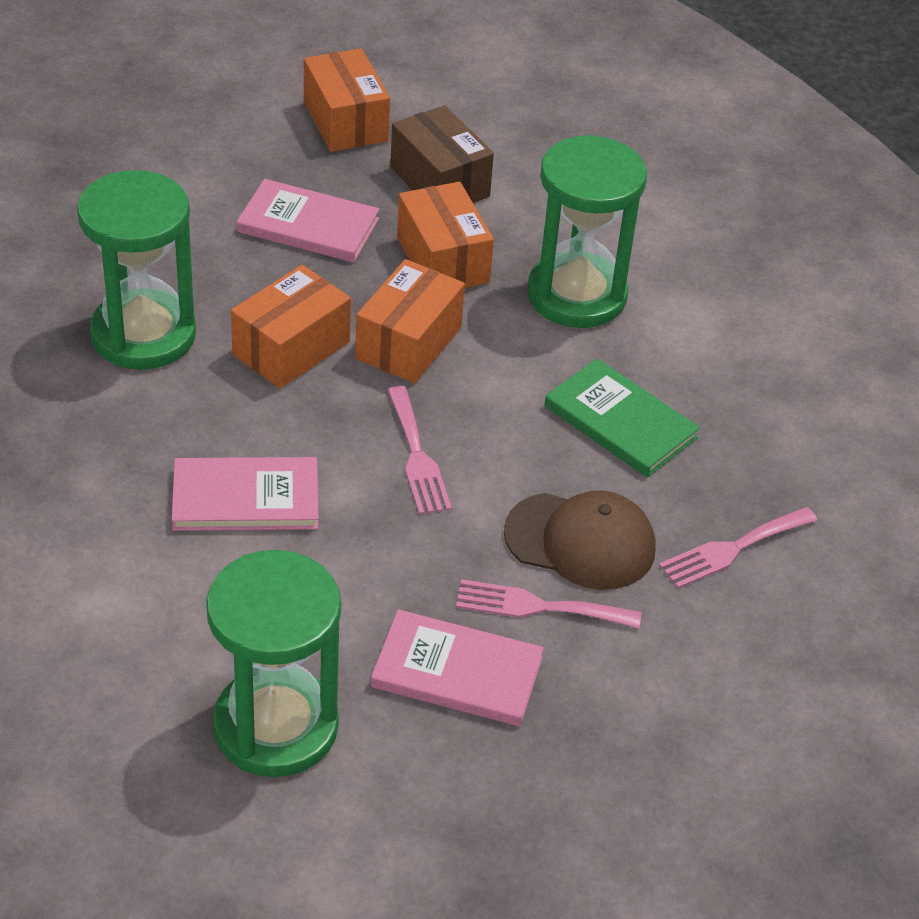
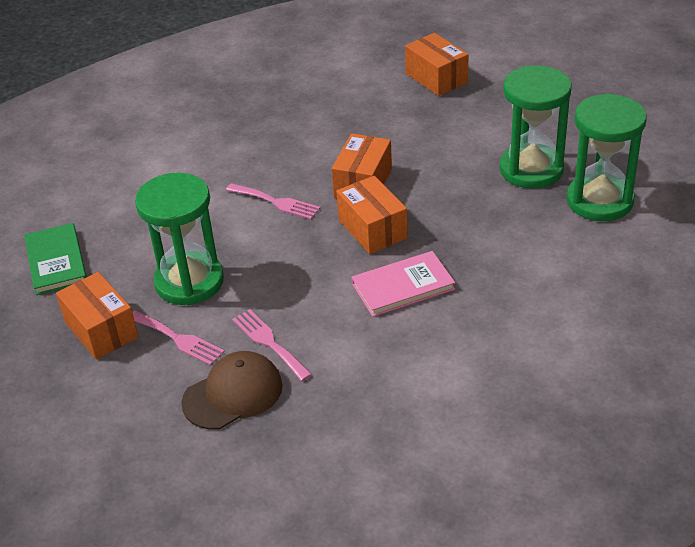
brown box: [390,105,494,203] = 1 -> none = 0
pink book: [172,457,319,531] [237,179,379,263] [371,609,544,726] = 3 -> [352,251,455,317] = 1

